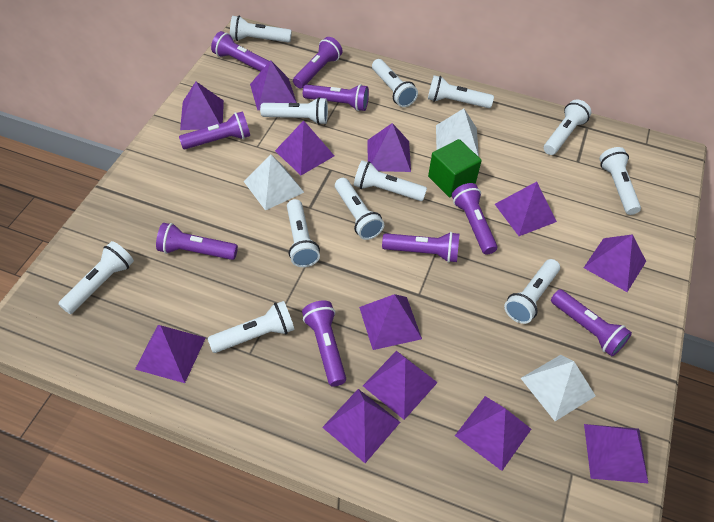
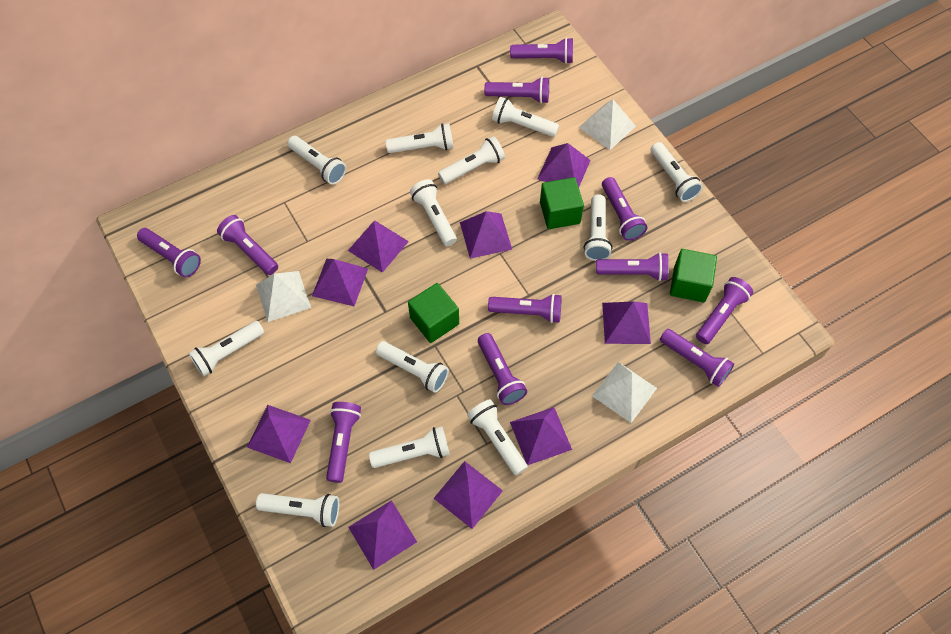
green cube: [428,139,482,197] = 1 -> [408,283,459,343] [540,177,584,229] [670,249,717,302] = 3
purple flashlight: [156,223,238,260] [179,111,250,149] [211,31,270,72] [293,37,343,88] [302,300,346,387] [303,84,369,111] [382,232,459,263] [452,183,498,255] [551,289,632,357] = 9 -> [137,228,201,277] [217,215,278,275] [326,402,361,483] [478,333,527,405] [484,77,549,104] [488,294,562,323] [510,37,573,64] [596,252,669,281] [602,177,647,241] [660,329,734,387] [696,277,753,344] = 11
purple pyramid: [135,325,206,383] [180,82,224,130] [250,60,297,110] [275,120,334,175] [322,389,400,463] [359,294,422,350] [363,351,438,420] [367,123,411,172] [455,396,531,471] [495,182,557,236] [584,234,646,292] [584,424,649,484] = 12 -> [247,405,311,463] [312,259,368,306] [348,220,409,273] [348,500,417,570] [434,461,503,529] [460,211,512,259] [510,407,572,466] [537,143,591,187] [602,301,651,344] = 9

